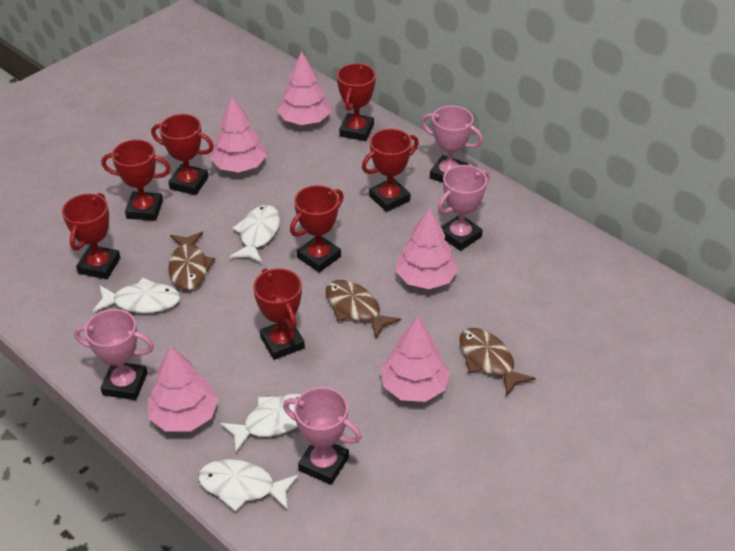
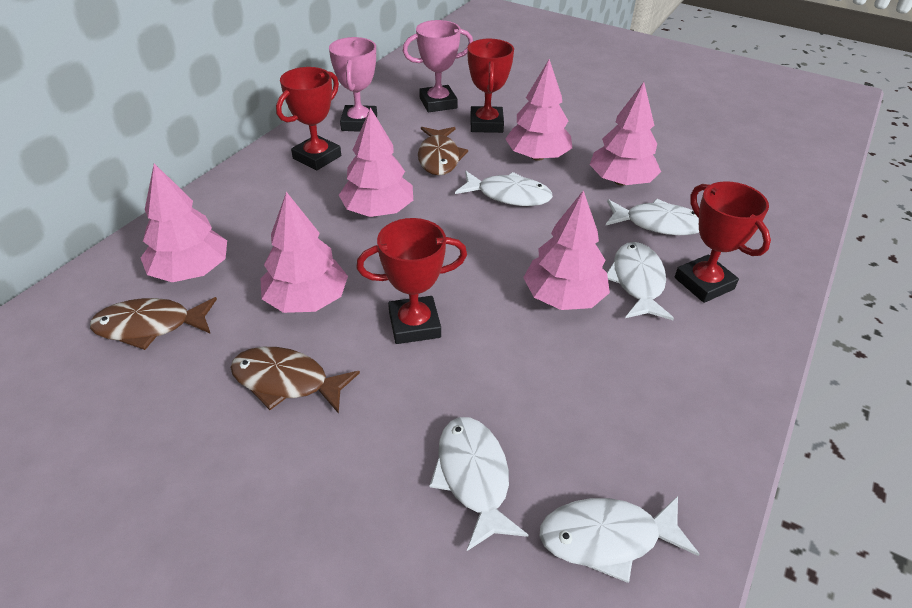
pink tree: [148,345,218,432] [210,96,267,173] [277,51,331,125] [381,316,450,402] [395,207,458,289] = 5 -> [141,163,227,282] [261,192,348,313] [339,107,413,217] [505,59,572,161] [523,191,610,310] [590,82,661,186] = 6
pink trophy: [74,309,154,400] [283,387,362,485] [421,106,483,183] [438,165,490,251] = 4 -> [329,37,377,132] [403,20,473,112] = 2
red trophy: [62,193,121,279] [101,139,171,221] [151,114,214,195] [253,268,305,360] [290,185,344,272] [337,63,376,141] [362,129,419,212] = 7 -> [276,67,341,170] [356,218,467,344] [467,39,514,133] [675,181,771,303] = 4
white fish: [93,278,181,313] [198,459,299,512] [220,394,301,452] [230,205,280,263] = 4 -> [430,417,528,551] [455,171,553,206] [539,496,699,583] [606,199,699,235] [607,242,674,320] = 5

